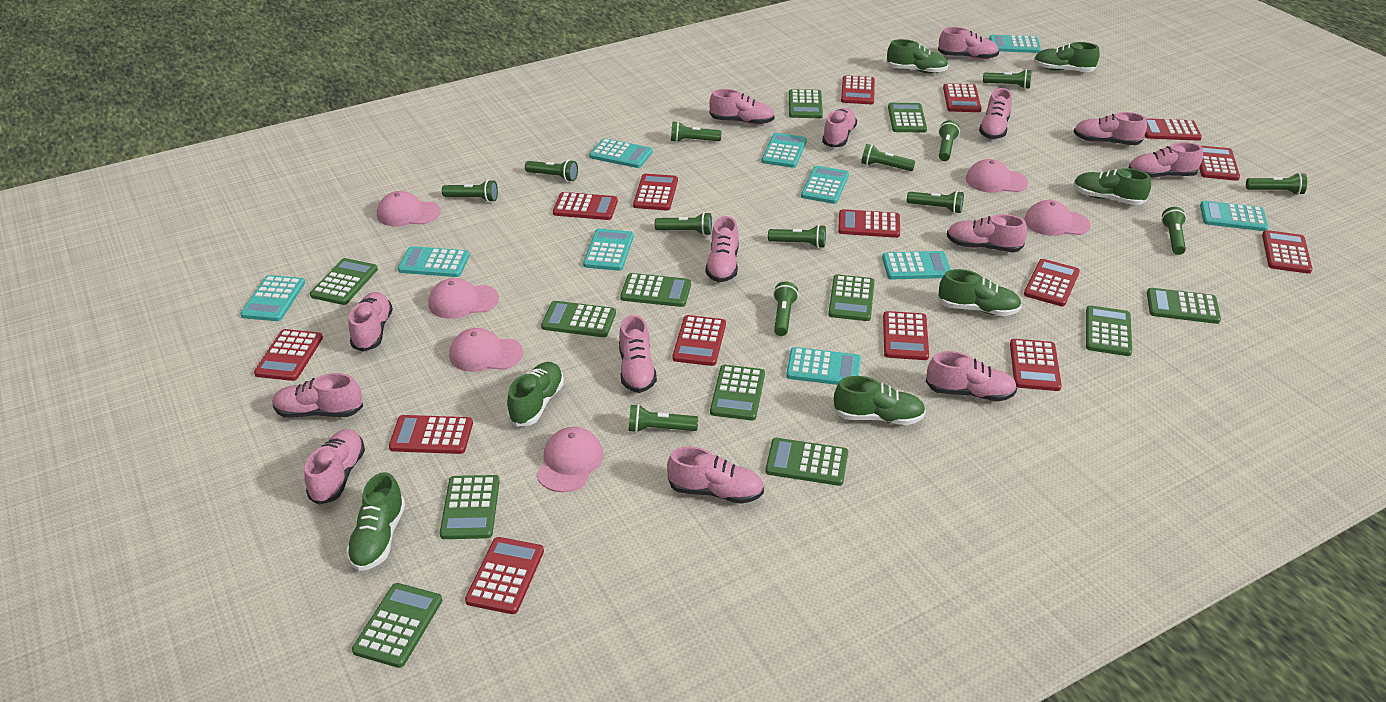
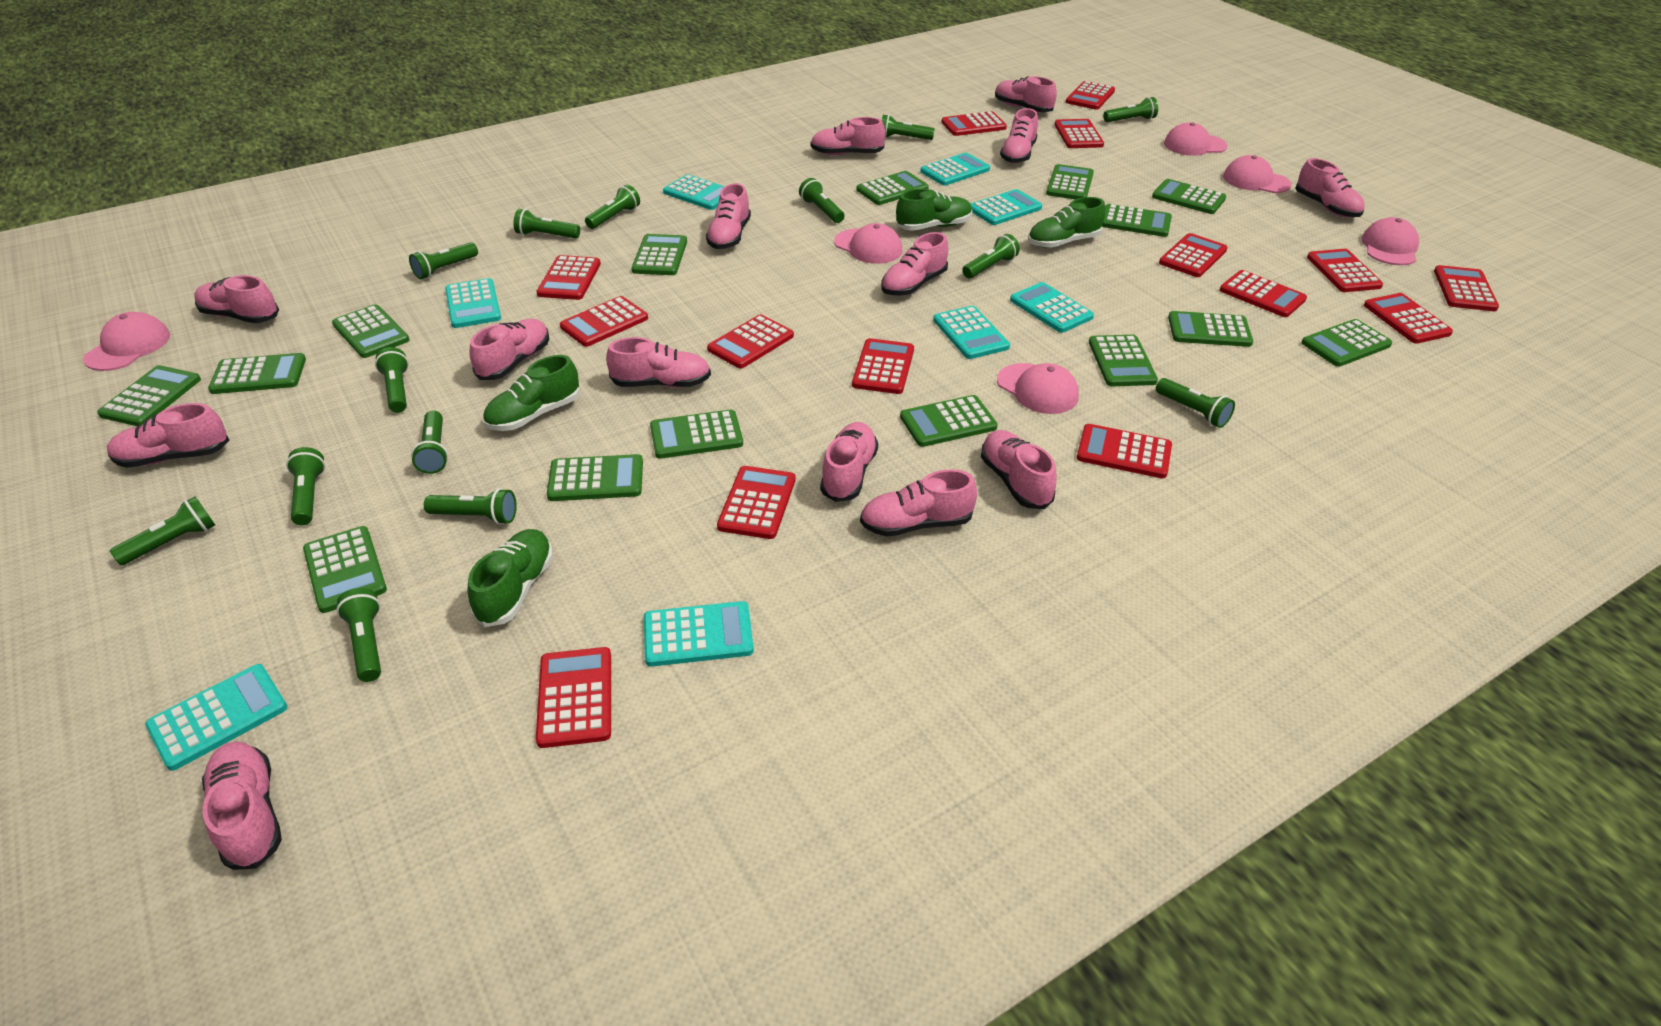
green calculator: [310,258,378,305] [352,583,442,668] [440,475,500,539] [541,301,616,337] [620,273,691,307] [710,365,765,420] [765,438,848,486] [789,89,823,118] [828,274,875,321] [888,103,927,133] [1086,305,1132,356] [1147,288,1221,324] = 12 -> [97,365,201,426] [208,353,306,394] [303,526,387,613] [332,304,410,358] [547,454,643,501] [632,234,687,275] [650,410,743,459] [857,171,929,205] [900,395,997,447] [1046,164,1094,199] [1089,335,1158,386] [1102,204,1172,237] [1152,179,1226,214] [1168,311,1253,347] [1301,319,1392,367] = 15
green flashlight: [442,180,498,202] [525,160,578,182] [628,404,698,433] [655,212,712,236] [671,121,722,142] [768,225,826,248] [773,282,799,336] [861,144,915,171] [907,191,964,213] [939,120,960,161] [983,69,1032,89] [1161,207,1186,255] [1246,173,1307,195] = 13 -> [110,497,215,565] [286,447,325,525] [336,588,381,682] [375,347,409,413] [409,242,478,279] [411,410,448,474] [424,488,517,525] [514,209,580,238] [585,185,640,229] [799,178,844,223] [882,115,935,140] [962,234,1020,278] [1103,97,1158,122] [1156,378,1235,428] = 14
green shoe: [346,472,405,571] [507,362,564,427] [833,376,926,425] [887,39,948,73] [938,269,1022,316] [1034,42,1100,72] [1074,168,1151,205] = 7 -> [468,529,553,627] [483,355,580,431] [896,189,972,231] [1028,197,1105,248] = 4
turquoise calculator: [240,275,305,321] [398,246,470,277] [583,229,634,271] [589,138,653,168] [762,133,807,168] [786,347,861,385] [801,166,849,204] [882,251,951,279] [989,35,1041,53] [1200,201,1268,231] = 10 -> [145,664,287,771] [445,278,501,328] [644,601,754,667] [663,174,725,210] [921,153,990,186] [933,306,1010,359] [971,189,1042,225] [1010,282,1094,333] = 8

